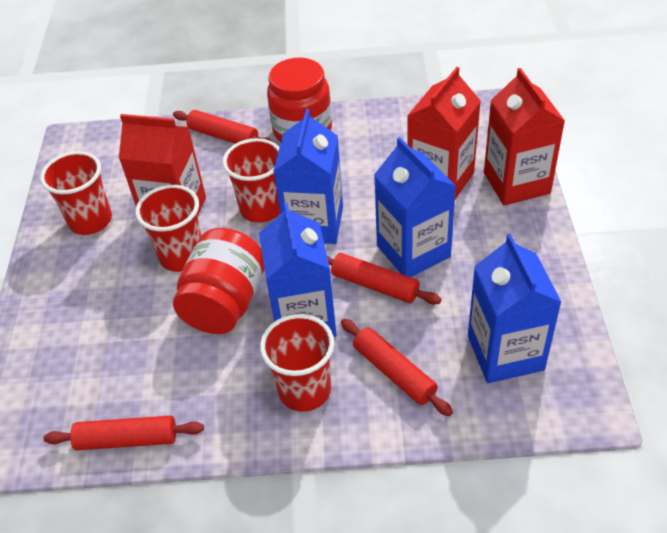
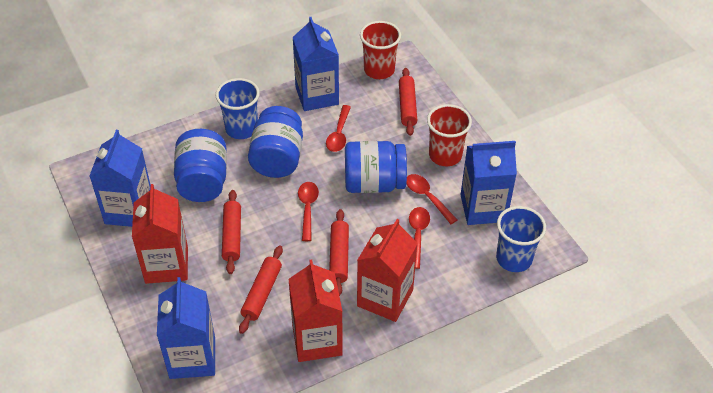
blue cup: none = 0 -> [215,78,260,139] [496,206,546,272] = 2
blue jar: none = 0 -> [174,129,227,202] [248,106,303,178] [345,141,407,193] = 3
red cup: [40,151,112,235] [135,185,202,272] [222,138,280,223] [260,314,334,412] = 4 -> [360,21,401,79] [427,104,472,166] = 2
red jar: [173,228,265,334] [267,58,332,142] = 2 -> none = 0
red spoon: none = 0 -> [298,182,319,241] [326,105,351,152] [406,174,458,224] [409,207,430,269] = 4

